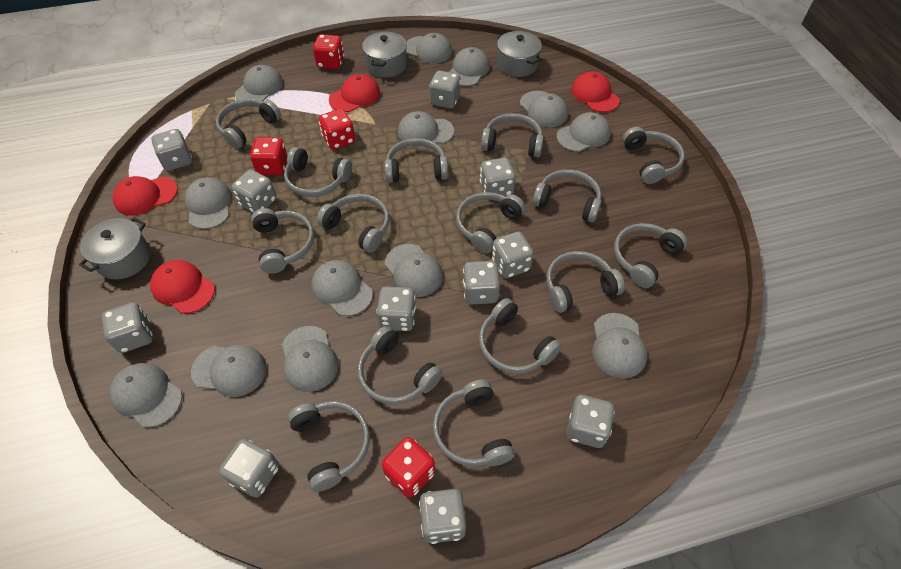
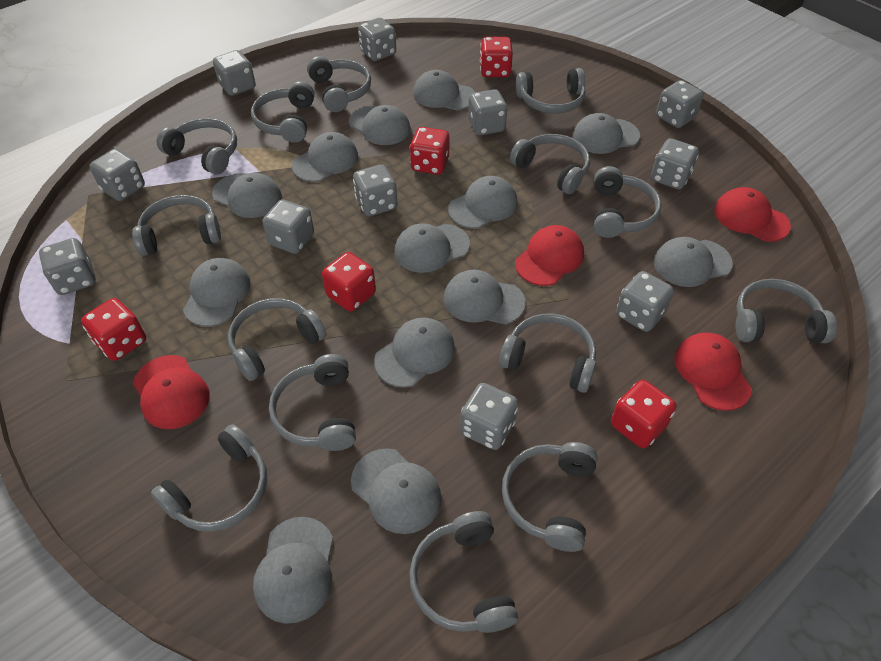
grey headphones: [216,99,281,149] [251,208,314,274] [284,147,352,197] [288,401,370,492] [317,194,389,253] [358,326,443,405] [385,138,448,183] [433,379,515,466] [456,192,525,253] [479,298,562,374] [481,113,544,158] [533,169,601,223] [546,251,625,313] [614,223,687,288] [622,127,685,184] = 15 -> [132,195,221,256] [151,424,267,532] [157,118,237,175] [228,298,327,381] [251,81,315,143] [269,354,356,451] [307,56,371,112] [409,511,518,633] [499,314,596,393] [502,442,598,552] [510,134,590,194] [516,68,585,114] [594,166,662,238] [735,279,837,343] = 14
grey pot: [79,217,151,280] [362,32,407,78] [497,31,542,77] = 3 -> none = 0
red dice: [250,137,287,175] [313,34,344,69] [319,109,355,150] [382,437,435,498] = 4 -> [81,298,146,361] [322,252,376,311] [410,127,450,175] [480,37,513,77] [611,380,676,448] = 5

